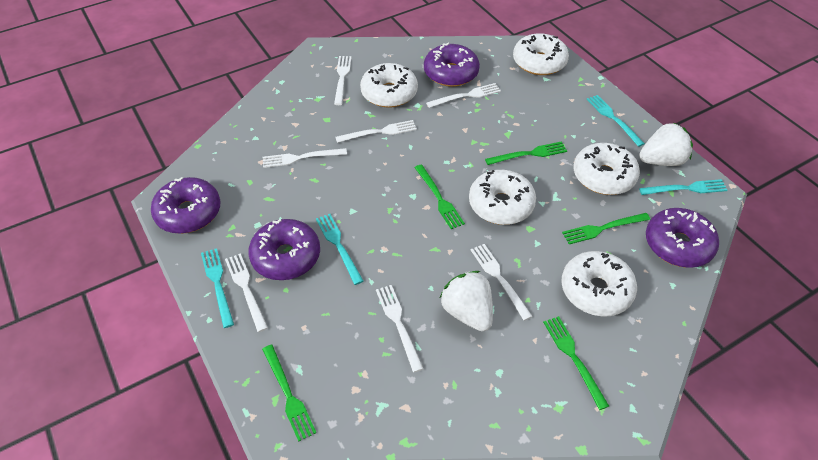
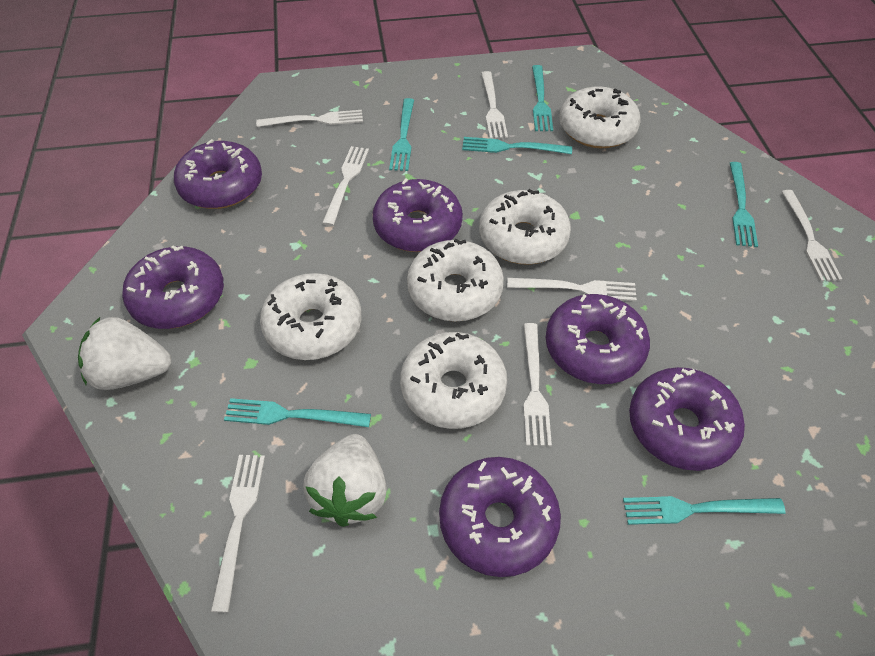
green fork: [262,344,316,442] [414,164,465,229] [485,141,567,165] [543,316,609,410] [562,213,650,244] = 5 -> none = 0
purple donut: [151,177,220,234] [248,219,320,280] [424,43,480,87] [646,208,719,268] = 4 -> [122,246,224,329] [174,139,262,209] [373,179,463,252] [439,457,561,577] [546,294,650,384] [629,367,745,471] = 6
turquoise fork: [201,248,234,328] [316,214,363,285] [586,95,645,147] [639,179,728,195] = 4 -> [224,398,371,427] [389,98,414,171] [462,137,572,154] [532,65,553,131] [623,496,786,525] [730,162,758,247] = 6

